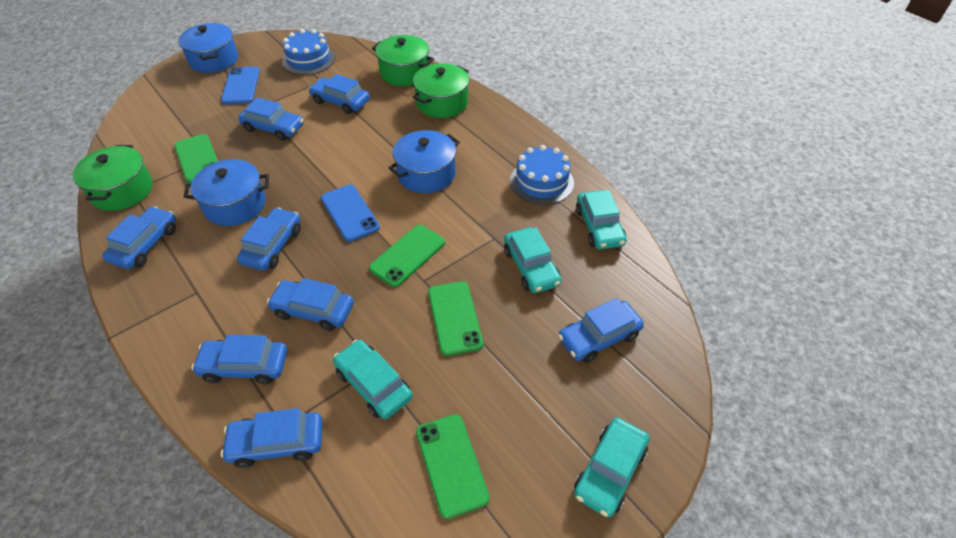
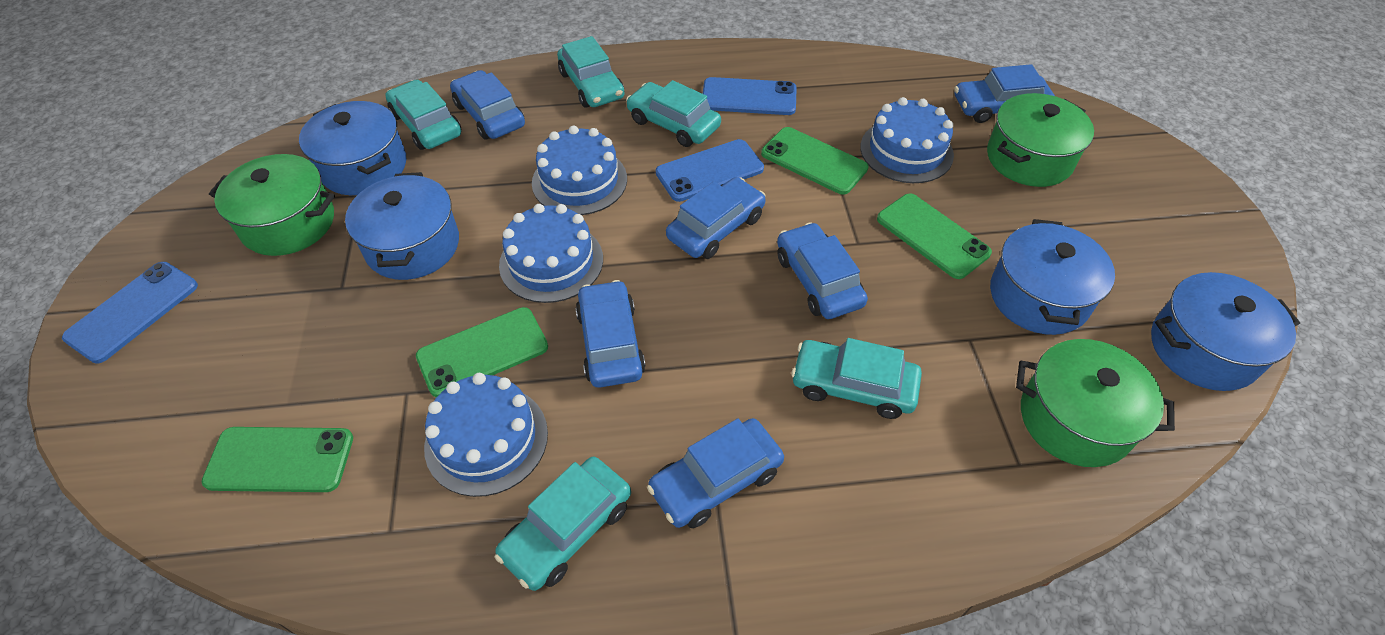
blue cake: [282,29,335,75] [510,145,574,205] = 2 -> [424,373,548,497] [499,204,603,303] [532,126,627,215] [860,97,954,183] = 4
blue car: [102,206,176,269] [192,335,287,384] [221,408,322,468] [237,208,301,271] [238,97,304,141] [267,278,354,331] [309,74,370,114] [558,298,644,363] = 8 -> [450,70,525,140] [575,280,646,388] [647,418,784,528] [666,177,766,259] [777,222,868,319] [954,64,1055,123] = 6
blue phone: [221,66,260,104] [321,185,380,242] = 2 -> [62,262,198,363] [656,139,764,202] [703,77,797,115] = 3
blue pot: [178,23,238,73] [184,159,269,226] [388,130,460,193] = 3 -> [299,101,406,195] [345,172,459,280] [990,219,1115,335] [1151,272,1300,391] = 4
turquoise car: [333,340,412,419] [504,228,562,293] [574,418,649,518] [576,190,627,250] = 4 -> [385,80,462,150] [495,457,631,591] [557,36,625,108] [626,80,721,147] [791,338,922,419] = 5

